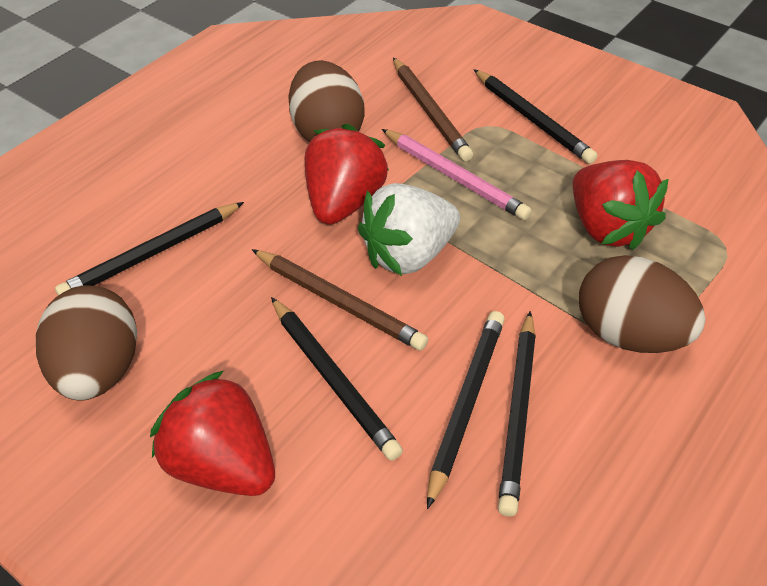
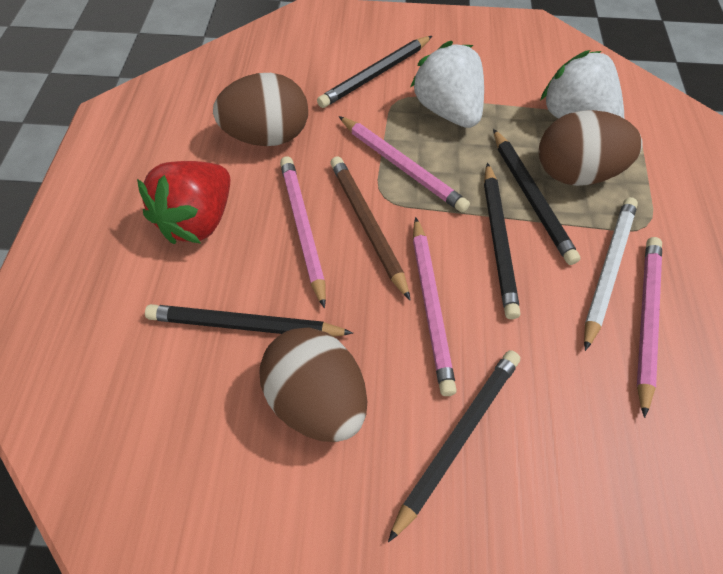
brown pencil: [252,249,428,351] [393,57,473,161] = 2 -> [330,156,410,300] = 1
pink pencil: [382,129,532,220] = 1 -> [280,156,326,308] [339,116,470,213] [413,217,457,396] [637,237,662,418] = 4
red strawberry: [150,371,275,496] [305,124,389,225] [573,160,669,250] = 3 -> [137,161,230,244] = 1
white pencil: none = 0 -> [584,197,638,351] = 1
white strawberry: [358,183,460,276] = 1 -> [410,41,484,128] [540,50,624,119] = 2

